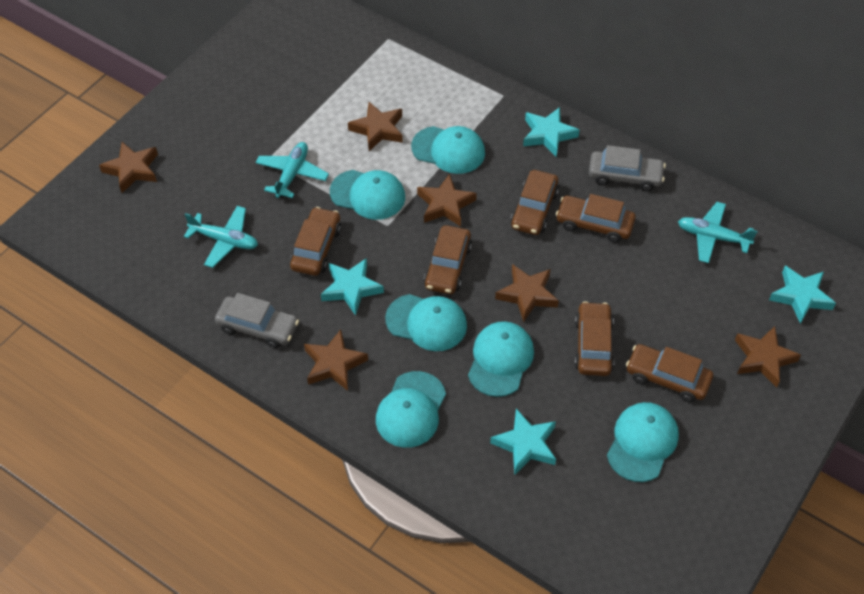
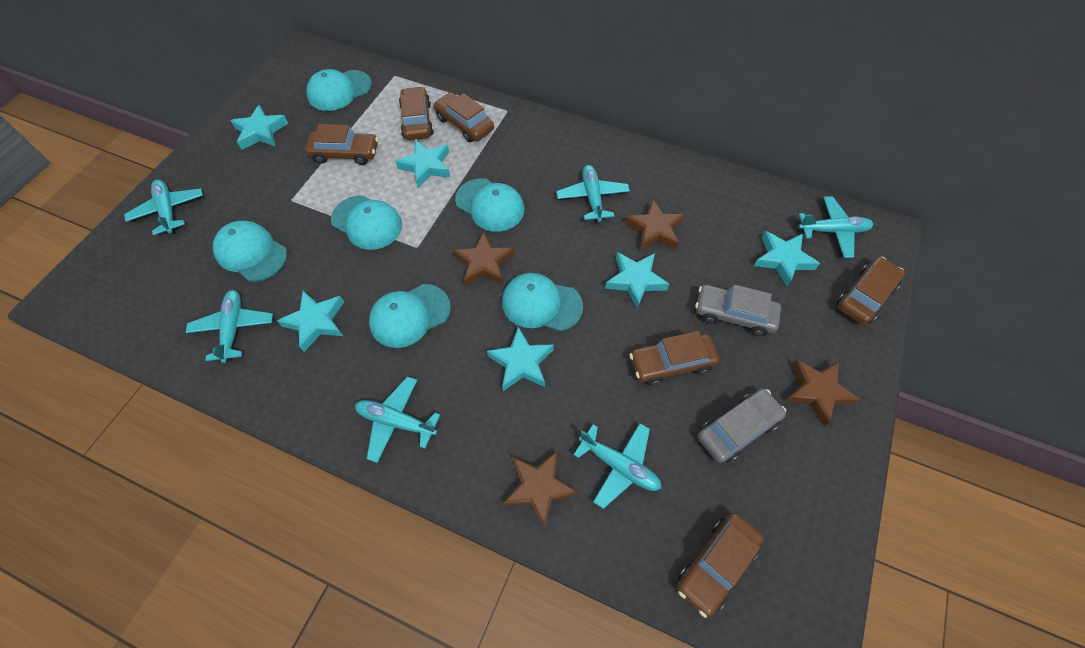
brown star: [99,142,158,193] [304,330,368,391] [348,102,403,151] [417,174,477,227] [495,264,559,322] [735,326,801,388] = 6 -> [453,231,514,287] [503,451,579,529] [625,199,685,251] [785,359,861,427] = 4
turquoise plane: [184,206,258,268] [255,142,329,198] [678,202,758,263] = 3 -> [124,180,203,235] [186,290,273,363] [355,376,440,463] [556,165,630,222] [574,423,661,509] [798,196,873,258] = 6
turquoise star: [321,258,384,316] [490,409,556,475] [523,107,579,157] [769,266,836,324] = 4 -> [230,105,288,150] [277,291,344,352] [395,140,450,188] [487,327,554,391] [605,252,669,308] [754,231,820,286] = 6

